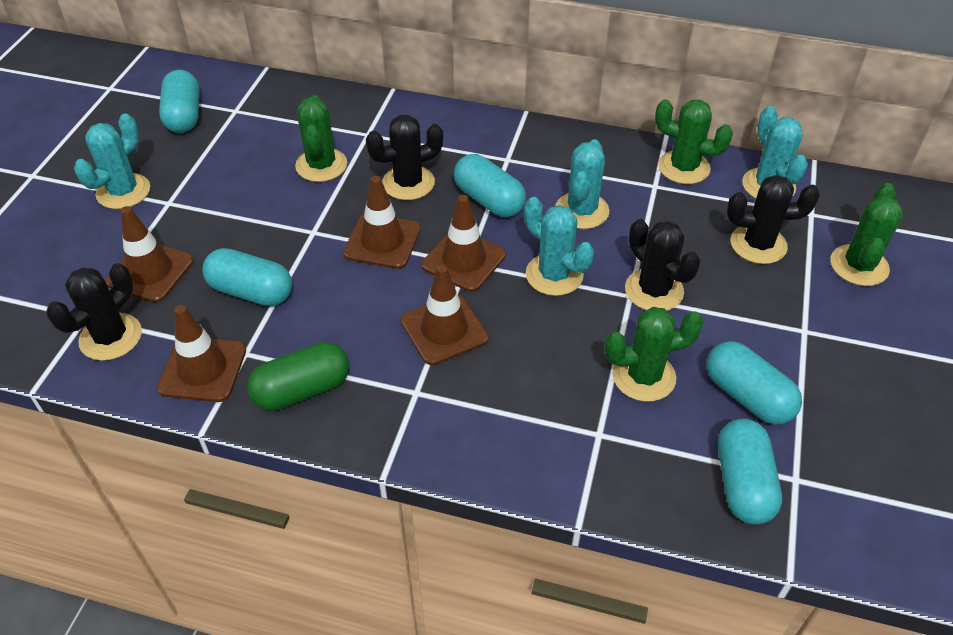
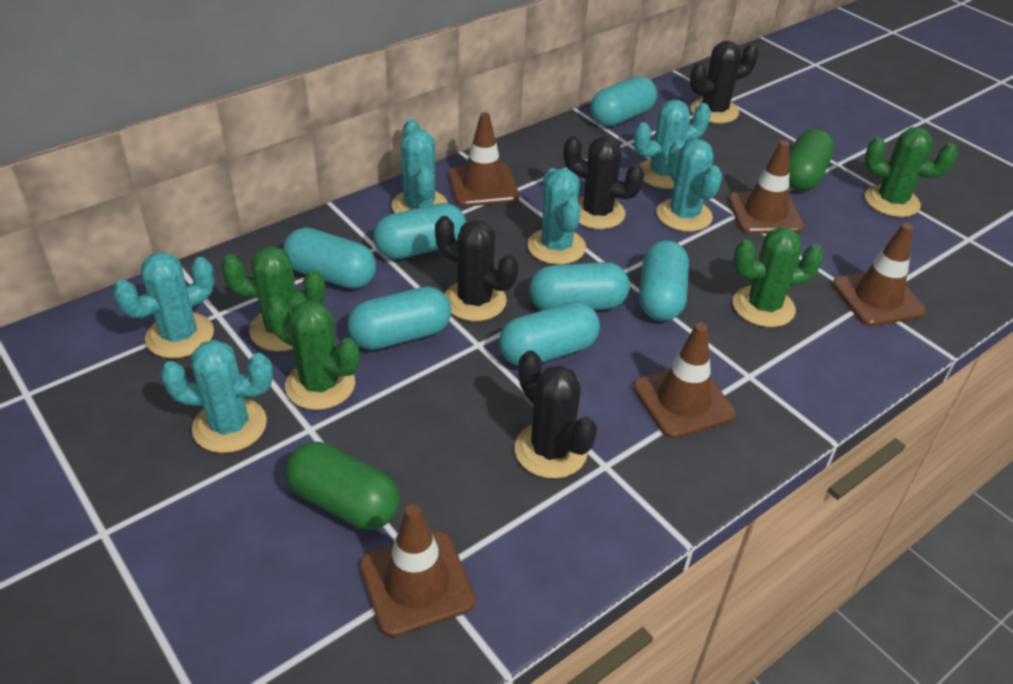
green capsule: [247,342,350,411] = 1 -> [285,442,400,530] [789,129,834,191] = 2
turquoise cactus: [74,113,150,209] [524,197,594,296] [555,139,609,229] [742,106,808,199] = 4 -> [113,252,215,358] [160,340,273,453] [392,119,448,213] [527,168,586,265] [633,100,711,189] [657,139,722,232] = 6
turquoise capsule: [159,70,200,133] [202,248,292,306] [454,154,526,218] [706,341,802,425] [718,419,782,524] = 5 -> [283,227,376,289] [347,286,451,350] [373,203,466,259] [499,301,600,366] [529,262,630,310] [590,76,657,127] [639,240,689,321] = 7

